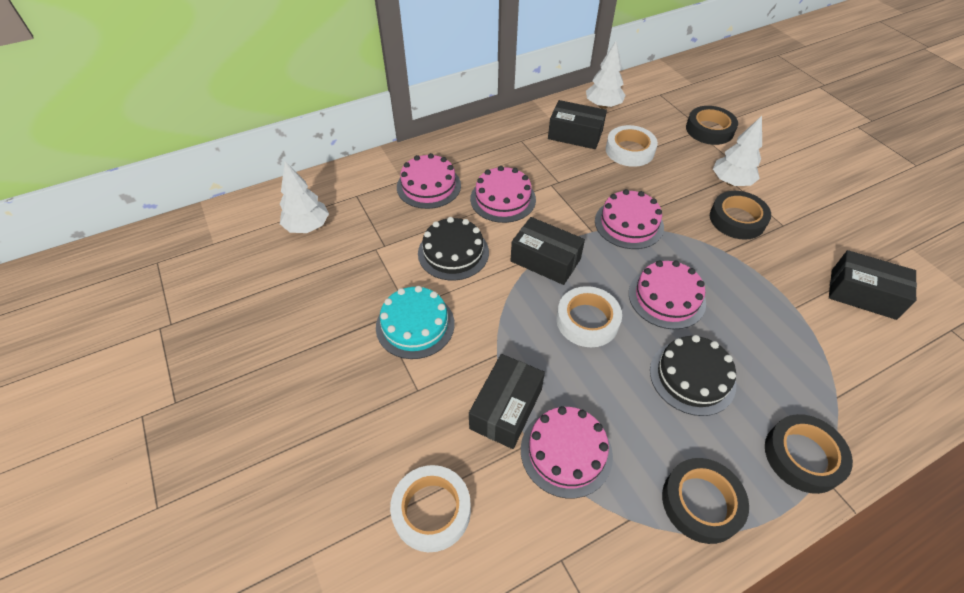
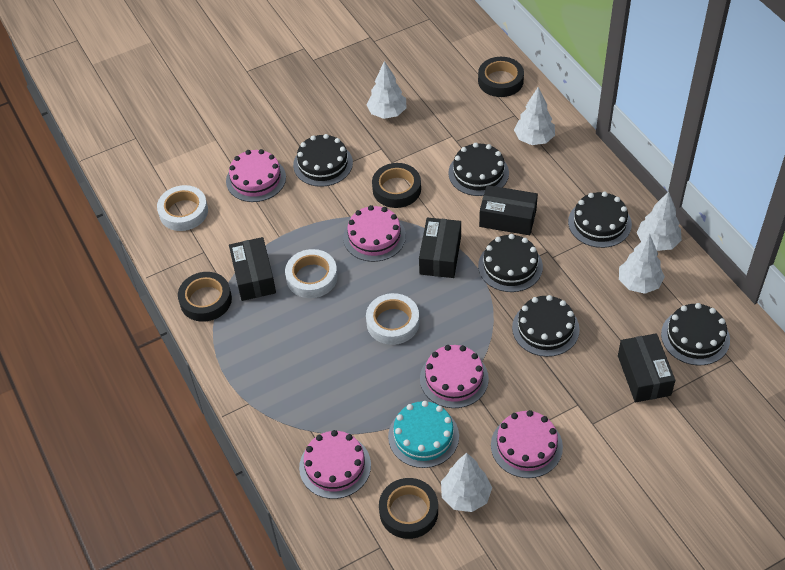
black cake: [418,217,489,280] [650,335,736,416] = 2 -> [293,134,353,187] [448,143,509,196] [478,234,543,292] [512,295,580,357] [568,192,632,248] [661,303,730,365] = 6
white tree: [280,161,329,233] [586,41,626,109] [713,116,762,186] = 3 -> [367,61,407,119] [441,453,492,512] [514,87,555,145] [619,233,665,294] [637,191,682,251] = 5

